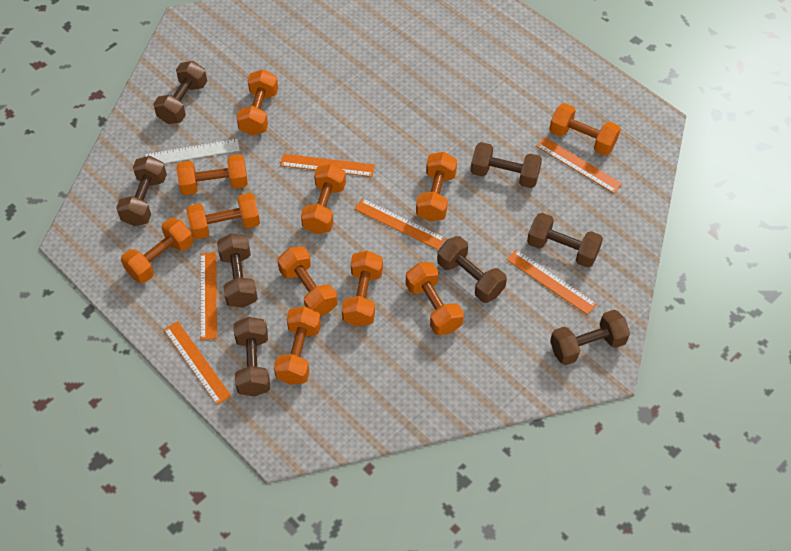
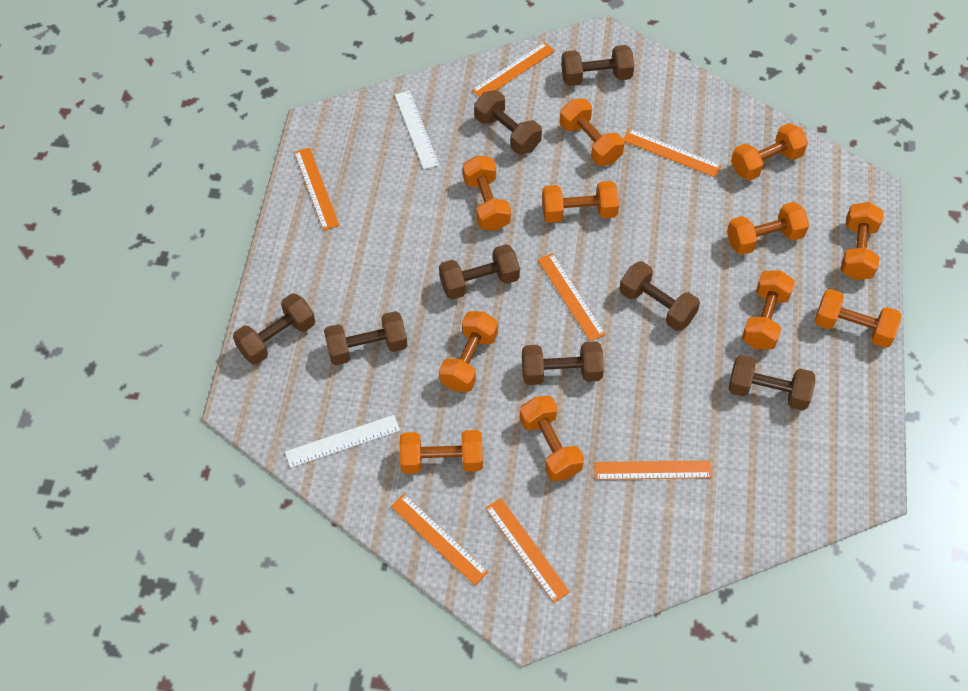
orange ruler: [163,321,231,405] [200,252,217,340] [280,154,375,177] [355,198,446,250] [507,250,597,315] [536,137,622,193] = 6 -> [294,147,339,230] [391,494,488,585] [472,42,555,97] [485,498,570,603] [538,253,606,342] [594,460,712,480] [623,129,722,178] = 7
white ruler: [145,139,240,163] = 1 -> [285,415,400,468] [395,91,439,169] = 2

